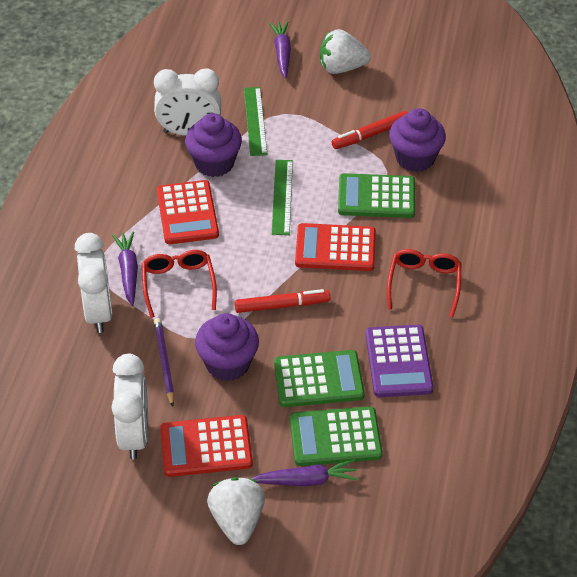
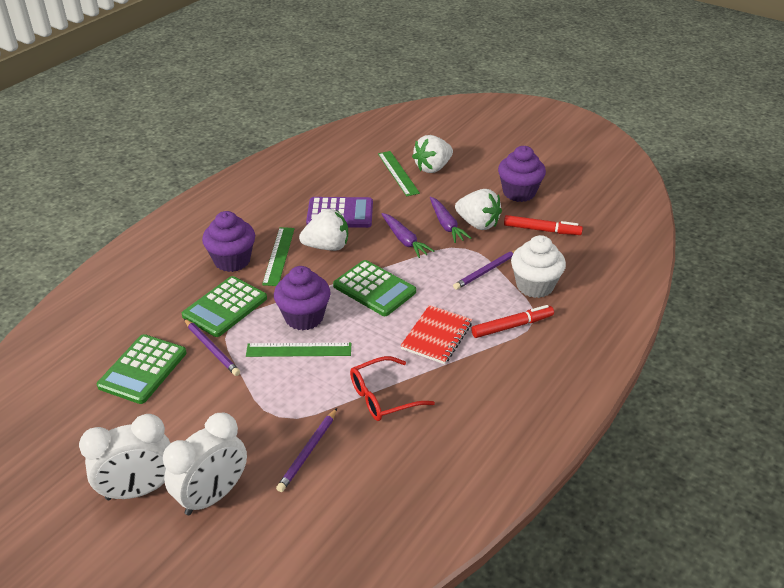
green ruler: [244,87,268,156] [272,160,293,235] = 2 -> [246,343,351,357] [262,227,295,286] [378,151,420,196] = 3
purple carrot: [112,232,138,306] [251,460,358,486] [269,21,291,78] = 3 -> [381,213,434,258] [430,197,471,243] = 2
purple pencil: [154,318,174,407] = 1 -> [184,319,240,376] [276,408,337,492] [453,250,515,290] = 3
red calculator: [157,180,219,244] [160,415,253,477] [295,223,376,271] = 3 -> none = 0
red glasses: [142,250,217,318] [387,249,462,317] = 2 -> [350,356,435,421] = 1
red notebook: none = 0 -> [400,305,472,364] = 1
white clock: [75,233,112,333] [111,354,148,460] [154,68,221,136] = 3 -> [79,414,171,500] [163,413,247,515] = 2
white cupcake: none = 0 -> [511,235,566,298] = 1
white strawberry: [207,477,265,545] [320,29,371,74] = 2 -> [299,209,348,251] [412,135,453,173] [455,189,502,230] = 3

